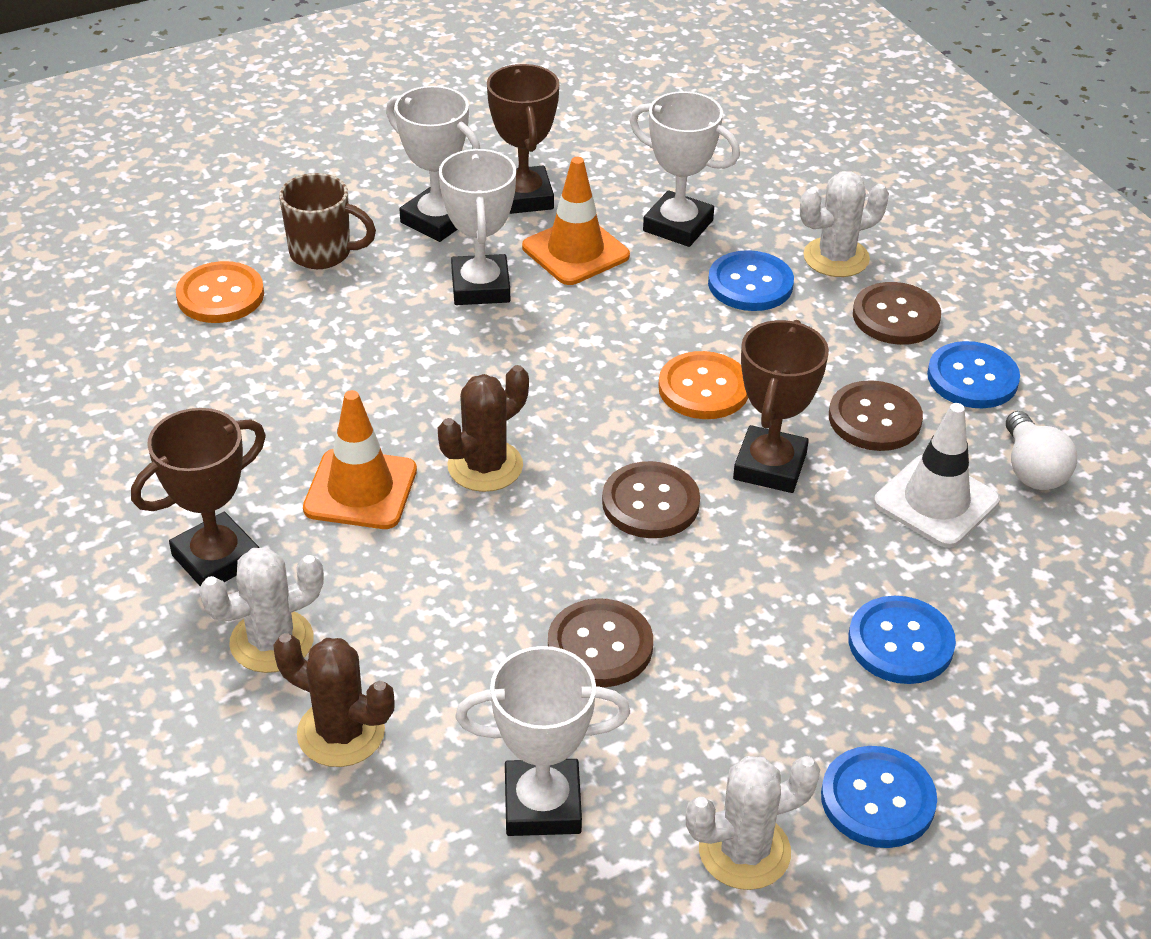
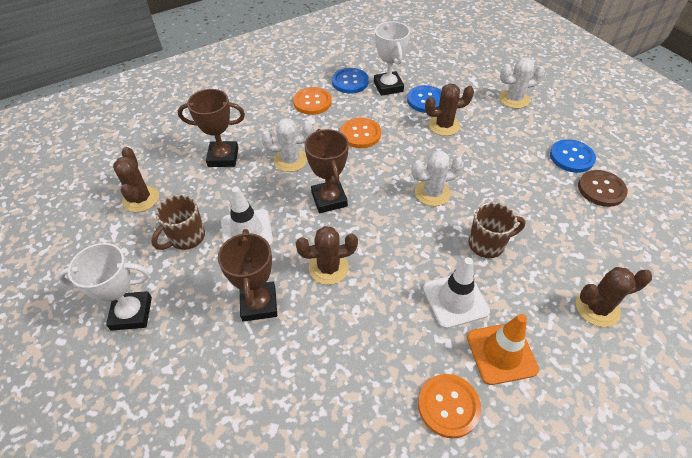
blue button: [708,250,794,311] [821,746,937,848] [848,596,956,684] [927,341,1020,408] = 4 -> [332,68,369,94] [407,85,441,113] [550,139,596,173] = 3
brown button: [548,598,653,687] [602,461,700,538] [829,380,923,451] [853,282,941,345] = 4 -> [578,170,628,207] = 1
brown cactus: [273,633,395,767] [438,365,529,492] = 2 -> [113,147,159,212] [296,226,358,285] [425,84,474,136] [576,267,652,327] = 4
brown mug: [279,173,376,269] = 1 -> [151,194,205,250] [469,202,526,258] = 2
orange button: [176,261,264,323] [658,351,748,419] = 2 -> [293,87,332,115] [340,118,381,148] [418,374,481,438] = 3
orange traffic cone: [303,390,417,529] [522,157,630,285] = 2 -> [467,314,539,385] = 1
white light bulb: [1006,411,1077,490] = 1 -> none = 0
white traffic cone: [874,403,1000,548] = 1 -> [221,187,273,246] [423,257,490,329] = 2
white trophy: [386,86,480,242] [439,149,516,305] [455,646,630,836] [630,91,740,247] = 4 -> [58,243,152,331] [374,21,410,96] = 2

